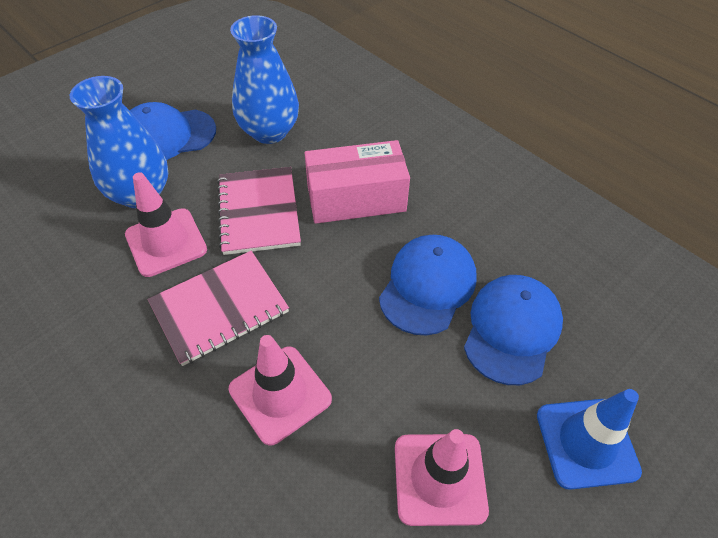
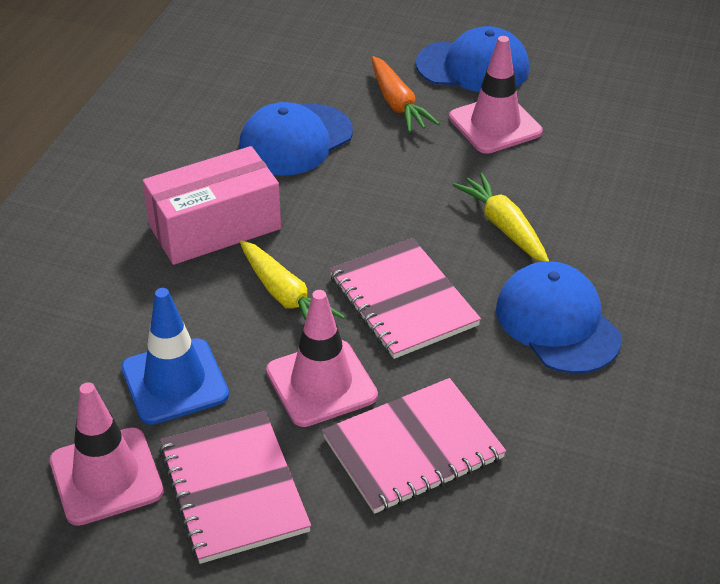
blue vase: [70,76,168,209] [230,15,299,144] = 2 -> none = 0
orange carrot: none = 0 -> [372,56,440,133] = 1
pink notebook: [148,251,289,366] [217,167,301,255] = 2 -> [159,411,311,564] [322,378,506,514] [330,238,481,359] = 3
yellow carrot: none = 0 -> [240,240,345,321] [452,173,549,262] = 2

